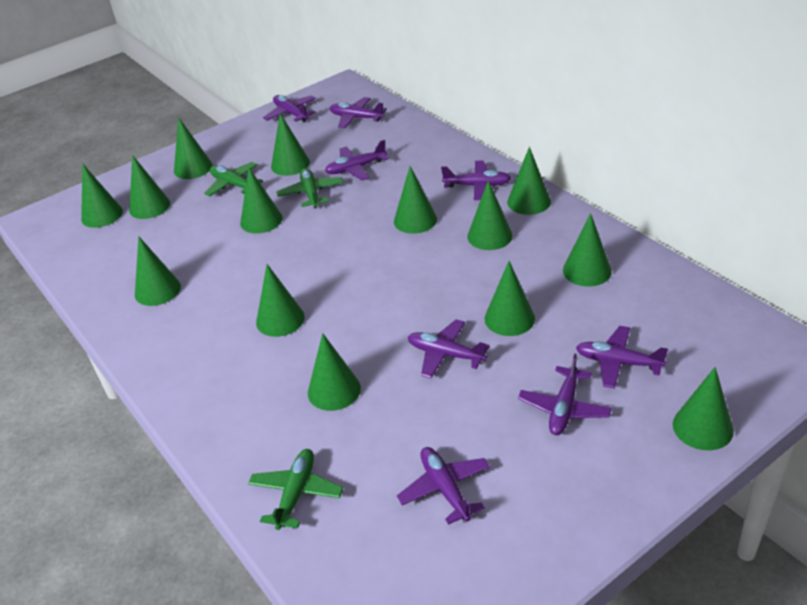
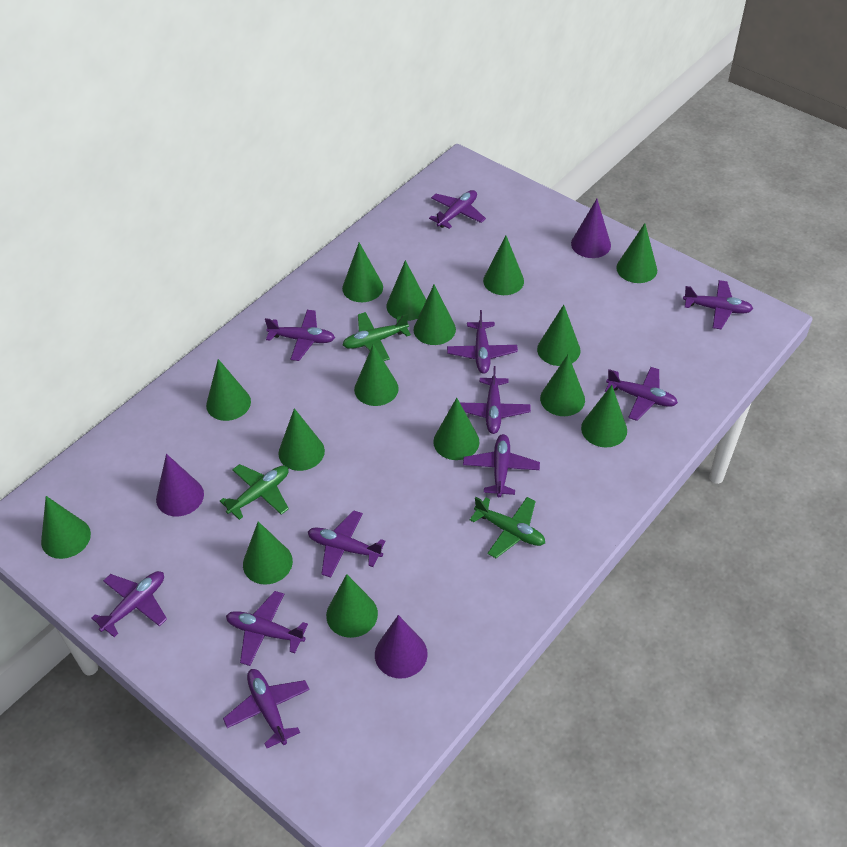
green cone: [81,164,123,228] [129,155,170,219] [135,236,181,306] [174,117,212,179] [240,168,283,234] [256,264,305,337] [271,113,310,176] [308,333,361,411] [394,166,437,234] [467,180,513,250] [485,261,535,336] [507,147,551,215] [563,213,612,287] [673,367,734,450] = 14 -> [41,496,91,559] [206,359,251,421] [243,521,293,585] [278,408,325,471] [326,574,378,638] [342,243,383,302] [354,345,399,406] [387,260,426,321] [414,285,456,345] [433,398,479,460] [483,236,524,295] [537,305,580,366] [540,355,585,416] [581,385,627,447] [616,223,657,283] = 15
purple cone: none = 0 -> [156,454,204,516] [375,615,428,679] [571,199,611,258] = 3
purple plane: [263,95,316,122] [325,140,389,180] [330,97,387,128] [397,447,490,525] [408,319,490,378] [441,160,511,200] [518,354,612,435] [576,326,668,389] = 8 -> [91,571,167,637] [223,669,310,748] [226,591,308,666] [265,310,335,361] [308,510,386,578] [429,190,486,229] [447,310,518,374] [460,366,531,434] [463,434,540,497] [605,367,678,421] [683,280,753,329] = 11

